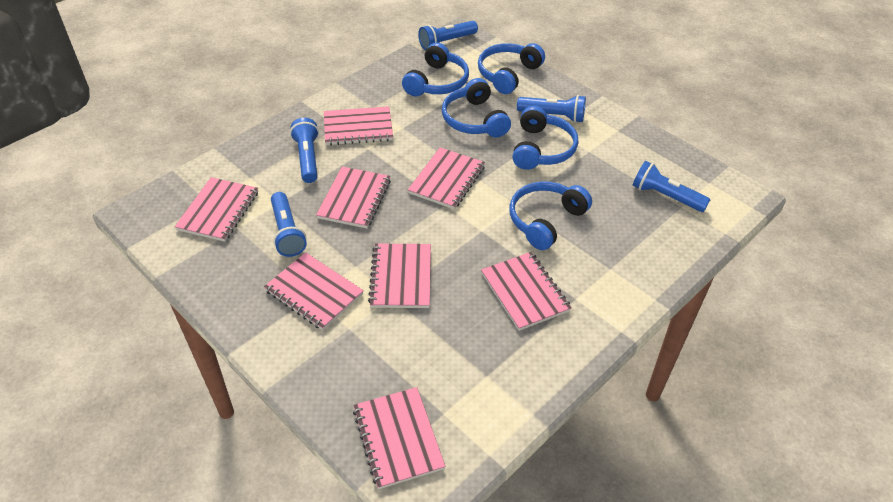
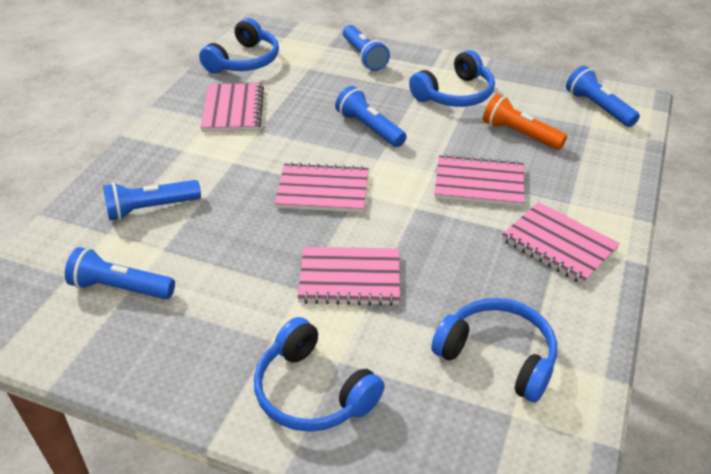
blue headphones: [402,43,469,97] [442,78,511,138] [478,43,545,94] [510,181,592,250] [512,106,578,170] = 5 -> [199,18,279,74] [254,317,385,432] [409,50,495,107] [431,298,557,402] = 4
orange flashlight: none = 0 -> [483,94,567,150] = 1
pink notebook: [175,177,258,242] [264,252,364,330] [316,167,391,229] [324,106,393,145] [353,387,446,489] [368,244,431,308] [408,147,485,209] [481,252,571,331] = 8 -> [200,83,264,132] [274,162,369,213] [297,247,400,306] [435,154,524,207] [502,202,620,285] = 5

